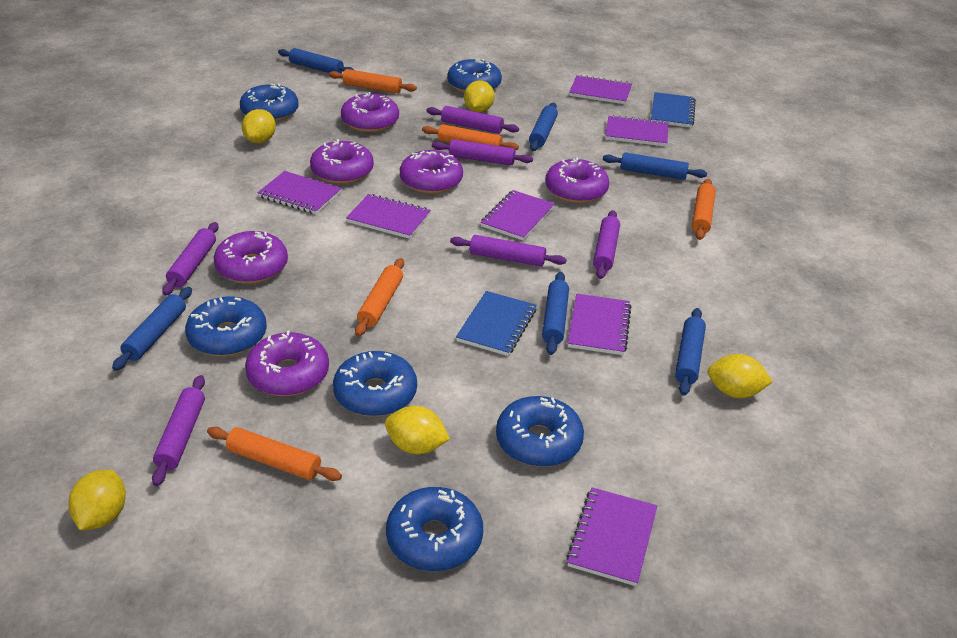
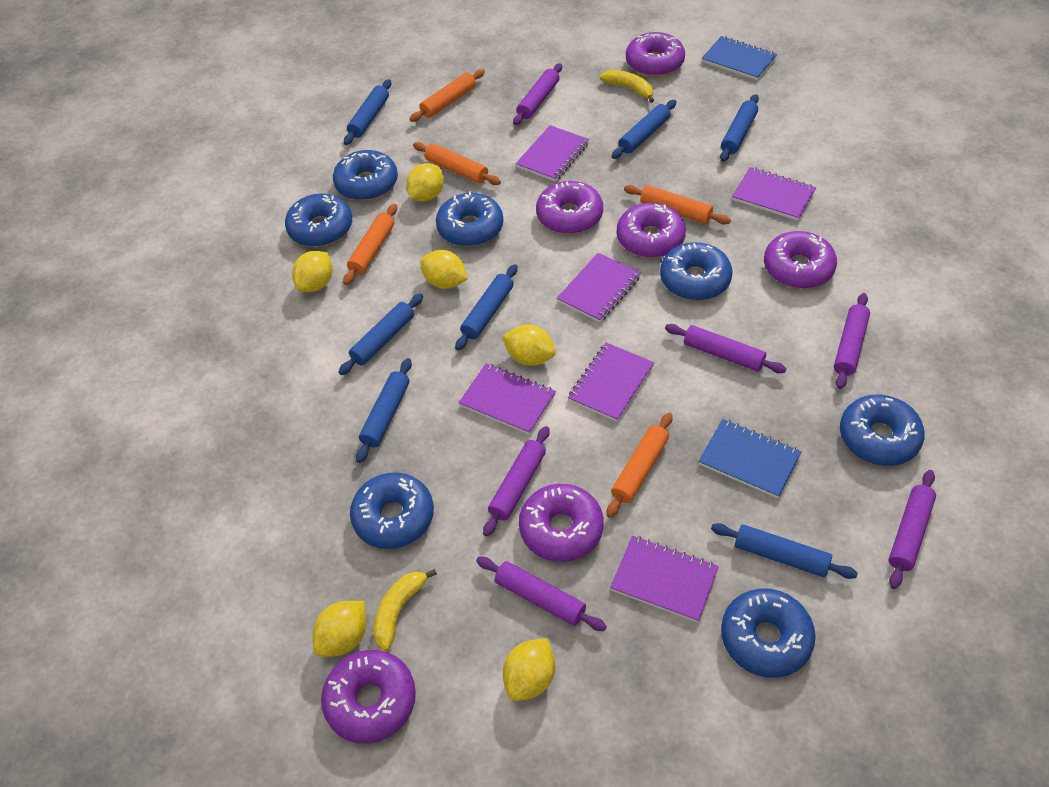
blue donut: [185,296,267,356] [240,84,299,122] [333,351,417,417] [386,487,483,571] [447,58,502,93] [496,396,584,467] = 6 -> [285,193,352,247] [333,150,398,201] [350,472,434,549] [436,191,503,247] [660,242,733,300] [721,588,816,678] [840,395,925,466] = 7
blue rolling pin: [112,287,192,371] [278,48,354,73] [529,103,558,151] [542,272,569,355] [603,153,707,180] [675,308,706,396] = 6 -> [338,293,423,375] [344,79,391,145] [356,358,412,463] [455,264,518,350] [612,100,677,159] [711,523,858,579] [720,94,759,162] = 7
purple notebook: [257,171,342,214] [346,194,431,239] [481,190,555,241] [566,487,657,586] [568,294,631,355] [569,75,632,104] [605,115,669,146] = 7 -> [458,364,556,435] [516,125,589,182] [557,253,641,322] [568,343,655,422] [610,536,719,622] [732,167,816,221] = 6
yellow banana: none = 0 -> [373,569,437,651] [600,70,654,103] = 2
yellow lemon: [68,470,126,530] [242,109,276,143] [385,406,450,454] [464,80,495,113] [707,354,773,398] = 5 -> [292,251,333,292] [313,601,366,657] [406,163,444,202] [420,250,468,289] [502,325,556,366] [503,638,555,701] = 6

